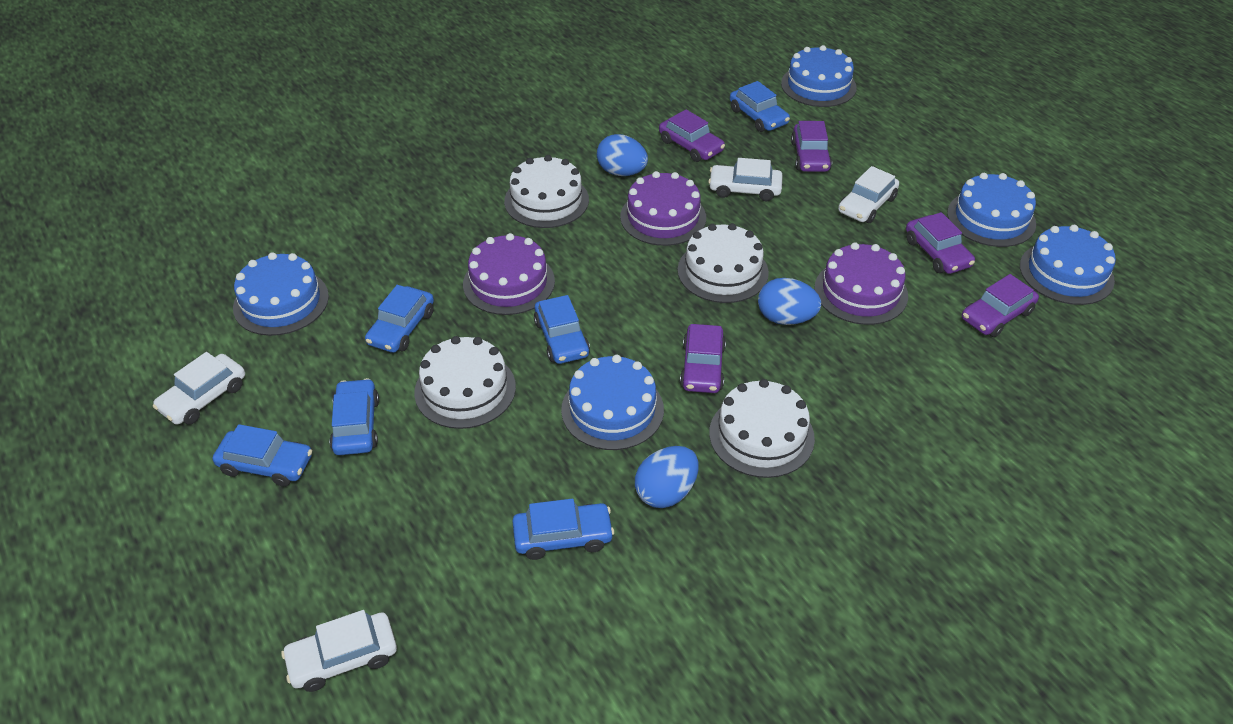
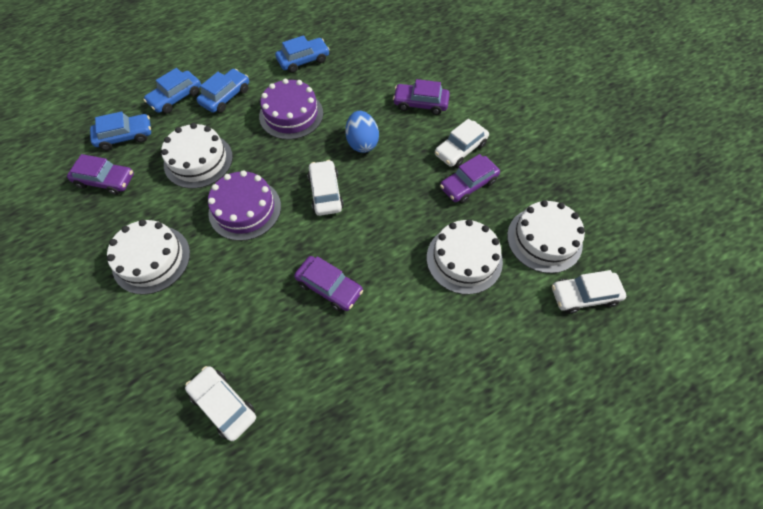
blue cake: [233,252,329,336] [561,355,664,450] [781,45,857,107] [947,173,1036,247] [1020,225,1116,305] = 5 -> none = 0
blue car: [213,424,312,487] [330,378,379,455] [365,285,434,353] [512,499,614,560] [534,295,590,364] [730,81,790,132] = 6 -> [90,111,151,150] [143,68,201,114] [197,69,249,113] [275,35,330,73] = 4
blue egg: [597,134,648,176] [635,446,698,508] [758,278,821,325] = 3 -> [345,111,379,153] = 1
purple cake: [463,233,555,315] [620,171,706,246] [814,242,908,325] = 3 -> [208,170,281,241] [259,79,323,140] = 2
purple car: [659,109,725,162] [680,324,726,393] [791,121,832,172] [906,212,975,274] [962,274,1039,337] = 5 -> [67,154,134,195] [294,256,363,311] [393,79,450,115] [440,154,500,203] = 4

